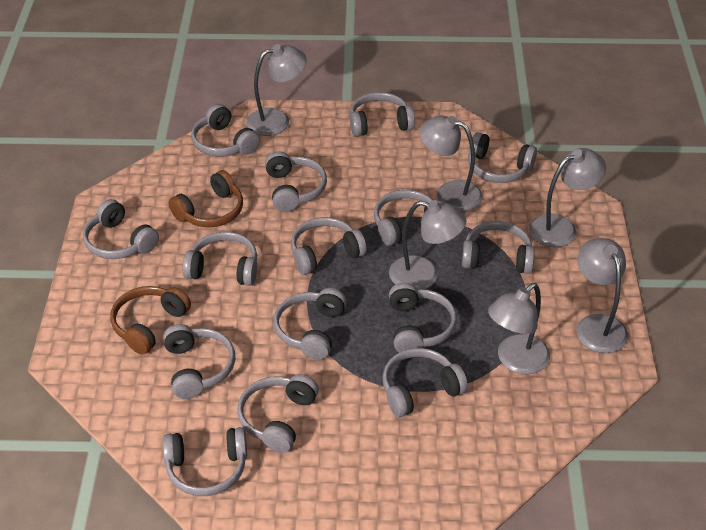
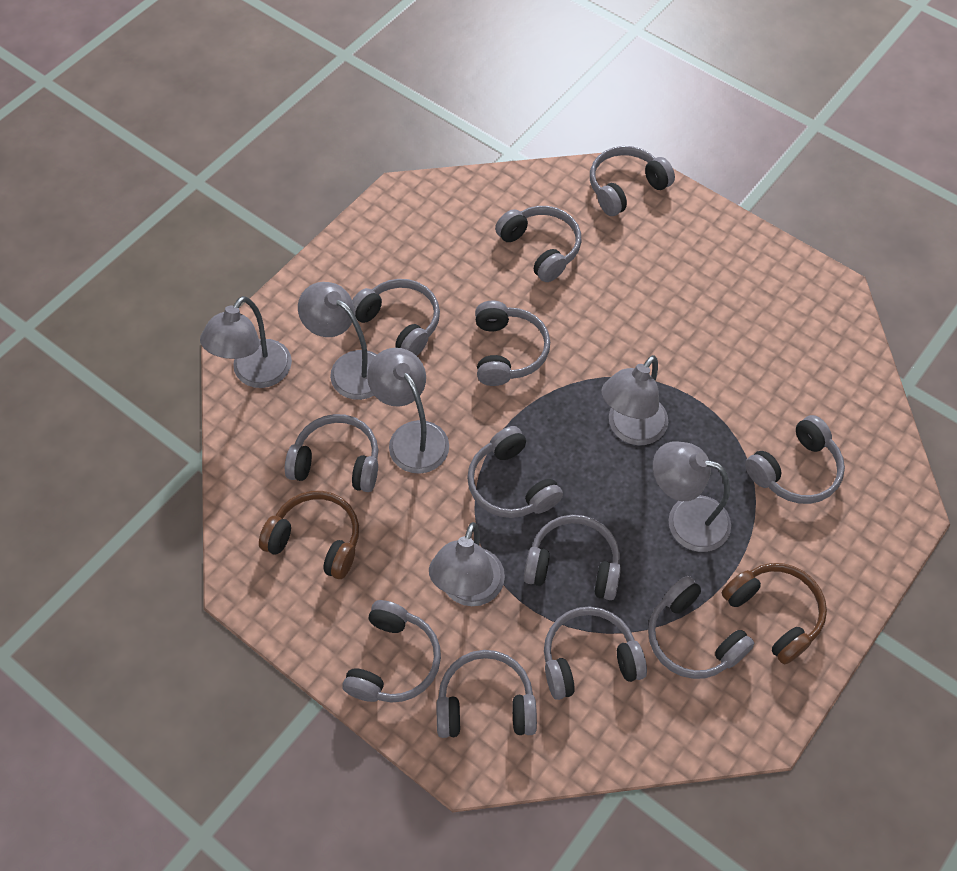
grey headphones: [83,199,159,259] [163,324,235,399] [163,427,247,496] [182,232,257,286] [191,104,260,156] [237,374,319,453] [265,151,327,212] [273,288,347,360] [291,217,367,275] [350,92,415,137] [374,190,442,246] [382,348,468,417] [389,282,457,353] [462,221,535,274] [468,132,537,183] = 15 -> [285,414,378,492] [342,600,441,702] [352,279,440,356] [437,650,537,738] [467,426,563,518] [475,301,550,386] [495,206,581,282] [524,515,621,600] [544,606,647,700] [590,146,675,216] [648,576,755,679] [745,415,845,504] = 12

